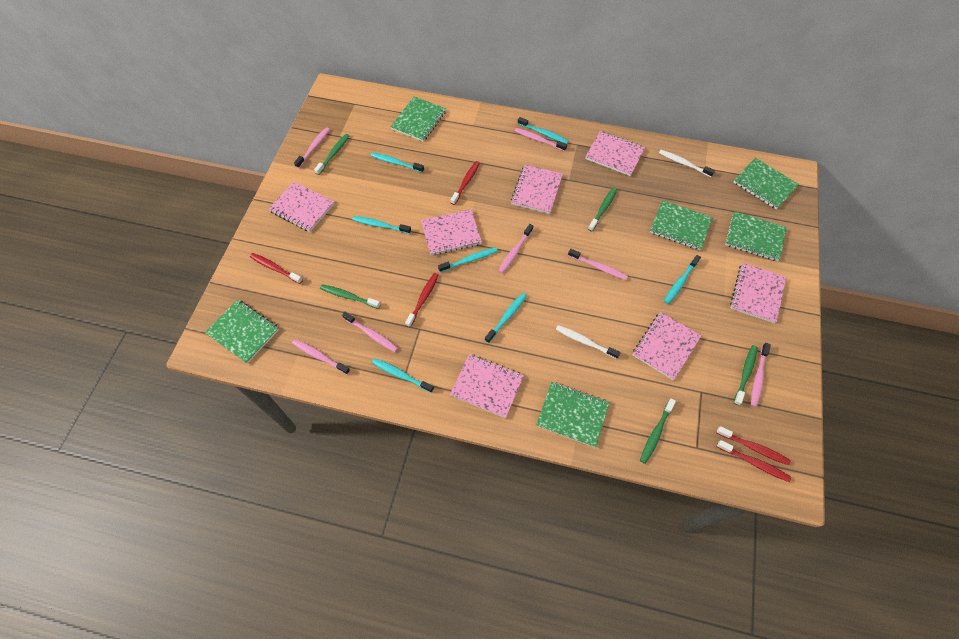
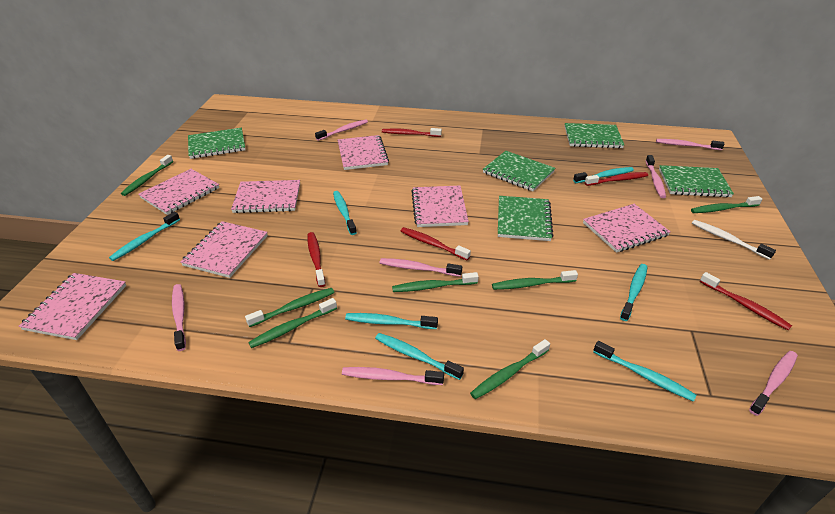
green notebook: [205,299,279,364] [391,96,446,142] [536,382,609,448] [650,200,713,250] [725,211,787,261] [733,158,799,210] = 6 -> [188,128,246,159] [483,151,555,191] [498,196,554,241] [564,123,624,149] [659,165,734,198] = 5
green toothbrush: [314,134,350,175] [320,284,381,309] [588,187,617,232] [640,399,676,464] [734,345,758,405] = 5 -> [121,155,173,196] [245,288,335,327] [248,298,337,348] [392,272,479,292] [470,339,550,399] [492,270,578,290] [691,196,762,213] = 7
white toothbrush: [556,325,620,359] [659,150,715,177] = 2 -> [692,220,776,260] = 1

